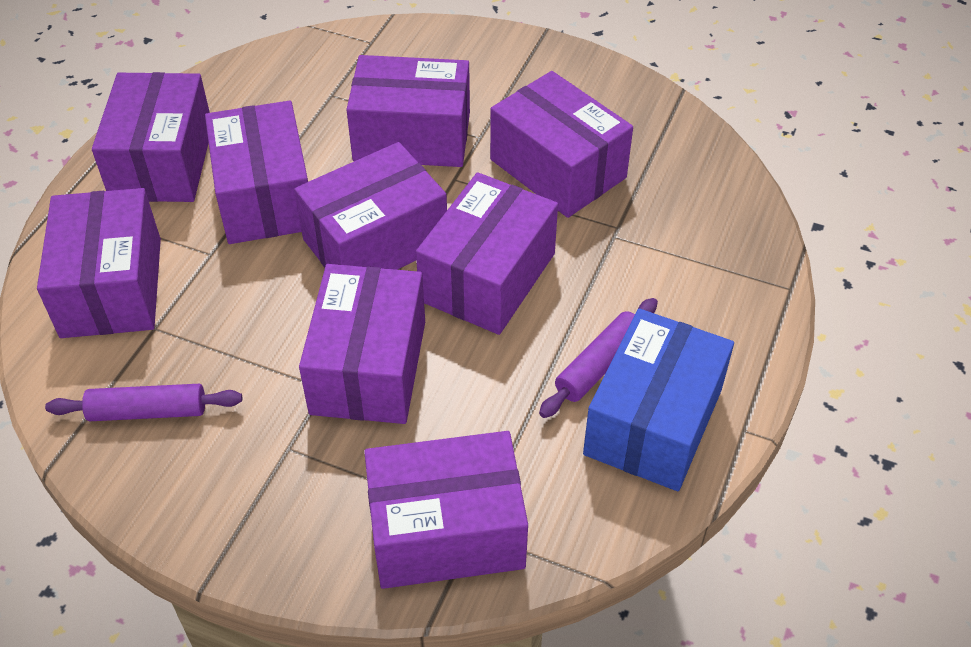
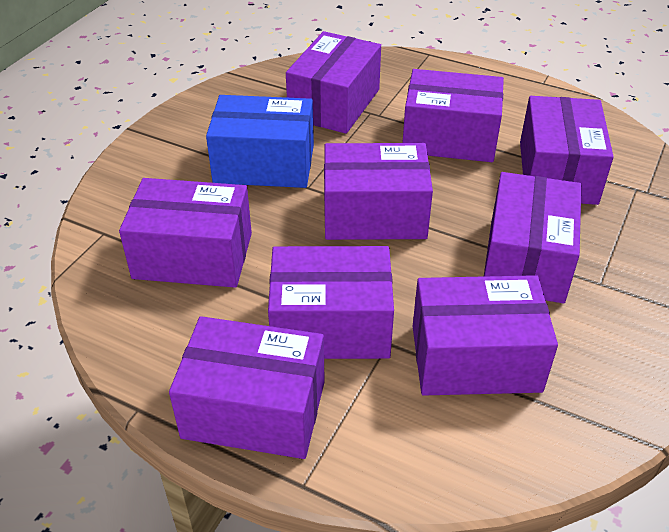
purple rolling pin: [45,384,242,421] [539,298,658,418] = 2 -> none = 0

